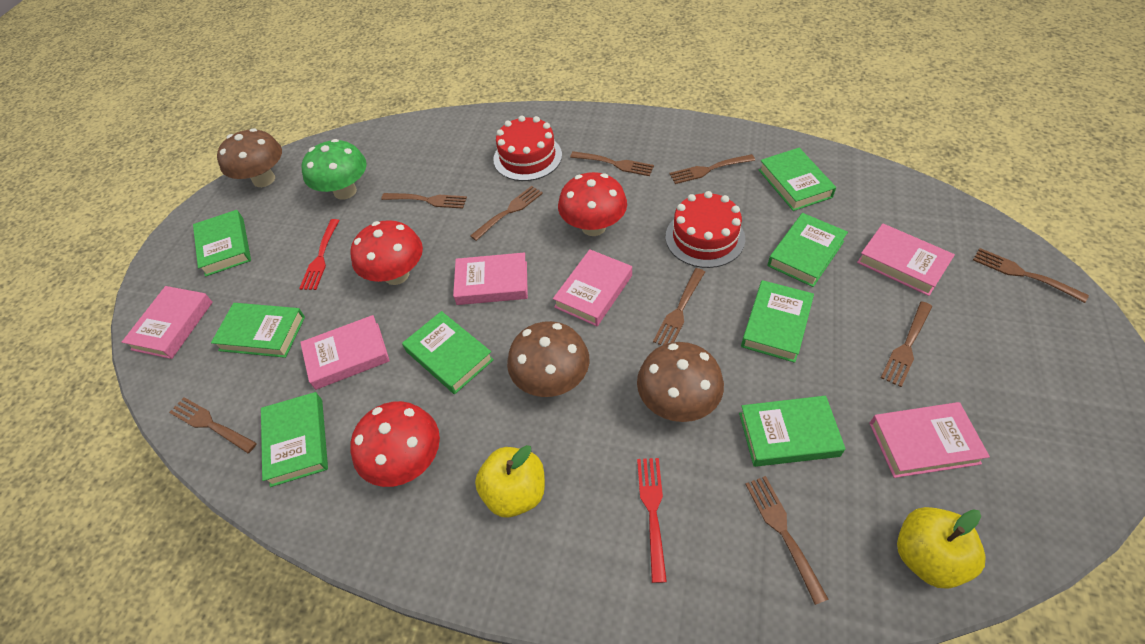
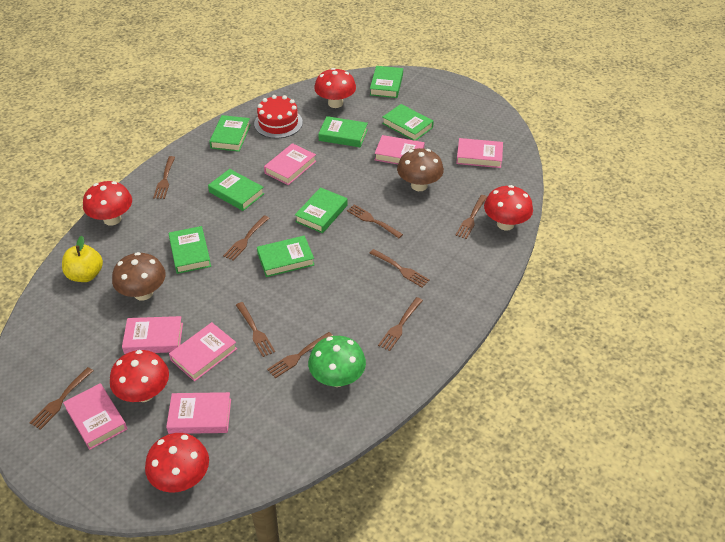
brown mushroom: [217,128,282,187] [507,321,589,397] [637,342,724,422] = 3 -> [112,252,166,301] [397,148,444,191] = 2
pink book: [122,286,213,359] [300,315,390,390] [453,252,528,305] [553,249,632,326] [857,224,955,296] [869,402,990,478] = 6 -> [63,383,127,450] [122,316,183,354] [166,392,231,434] [169,322,237,381] [264,143,316,185] [375,135,425,164] [456,138,503,168] = 7
red cake: [493,116,562,181] [666,191,745,268] = 2 -> [254,95,303,138] = 1
red fork: [299,219,340,290] [637,458,667,583] = 2 -> none = 0
red mushroom: [350,220,423,285] [350,401,440,487] [558,172,627,236] = 3 -> [83,181,132,226] [110,350,169,402] [145,433,209,493] [314,68,356,108] [484,185,533,230] = 5
yellow apple: [475,445,545,518] [897,507,985,589] = 2 -> [62,236,103,282] = 1

